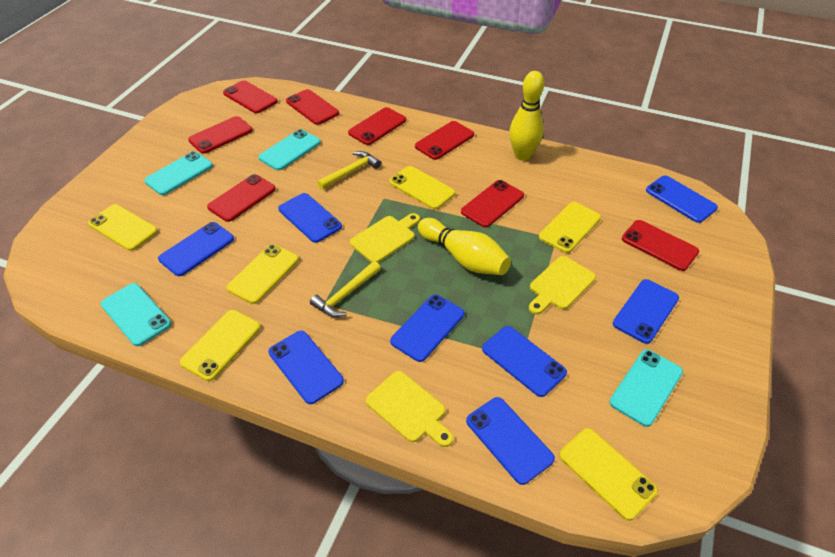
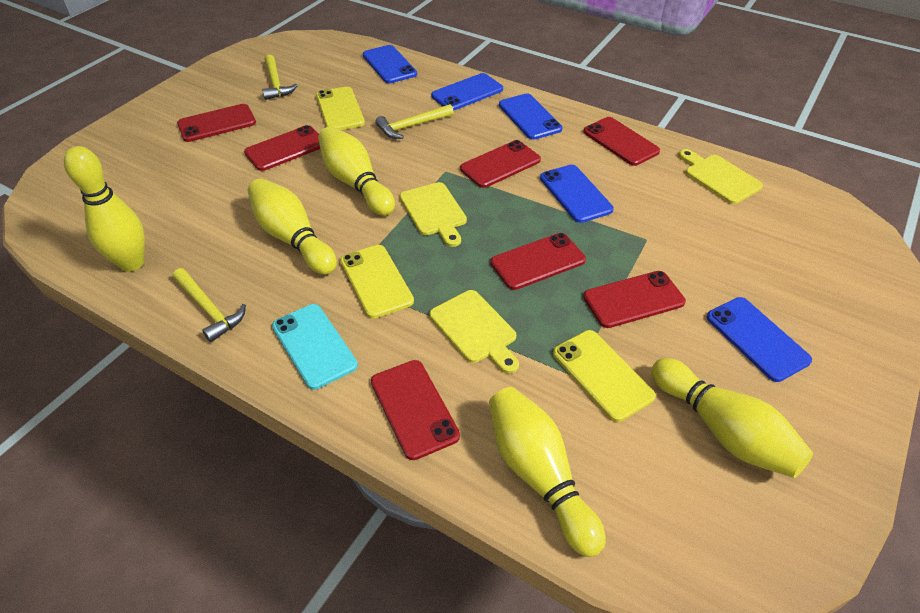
blue phone: [158,222,234,276] [268,331,344,404] [278,193,342,243] [390,295,464,362] [466,397,555,485] [482,326,567,397] [613,279,679,344] [646,175,718,223] = 8 -> [363,45,417,83] [431,73,503,111] [499,94,562,140] [540,165,614,223] [707,297,812,382] = 5
red phone: [188,116,253,154] [207,174,276,222] [223,80,278,113] [286,89,339,125] [348,107,406,145] [415,121,474,160] [461,180,524,228] [622,220,699,271] = 8 -> [177,104,256,142] [244,125,320,171] [371,360,460,460] [460,140,541,188] [490,233,586,290] [583,117,660,166] [583,271,686,328] = 7
turquoise phone: [101,283,171,346] [144,151,213,195] [258,129,321,170] [609,349,683,427] = 4 -> [272,304,358,390] = 1
yellow bowling pin: [418,218,511,275] [509,71,544,161] = 2 -> [64,146,145,272] [248,178,337,275] [318,127,395,216] [489,387,606,557] [651,358,813,478] = 5
yellow hammer: [310,261,381,317] [317,151,381,190] = 2 -> [173,268,246,342] [262,55,298,100] [375,104,454,139] = 3
yellow phone: [88,204,158,251] [180,310,261,381] [227,244,299,304] [389,166,455,210] [539,202,601,253] [559,428,658,521] = 6 -> [316,87,365,130] [340,245,414,319] [553,330,656,422] = 3

